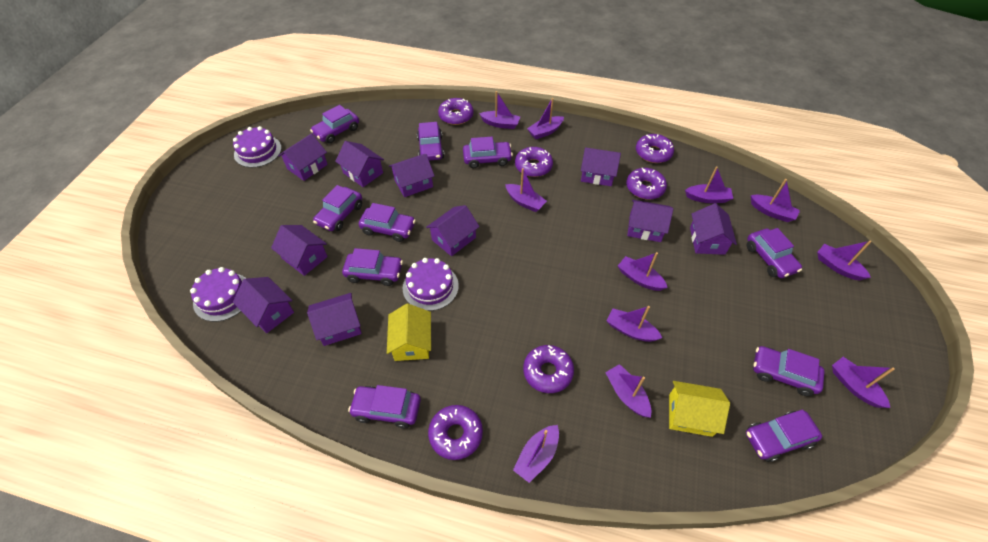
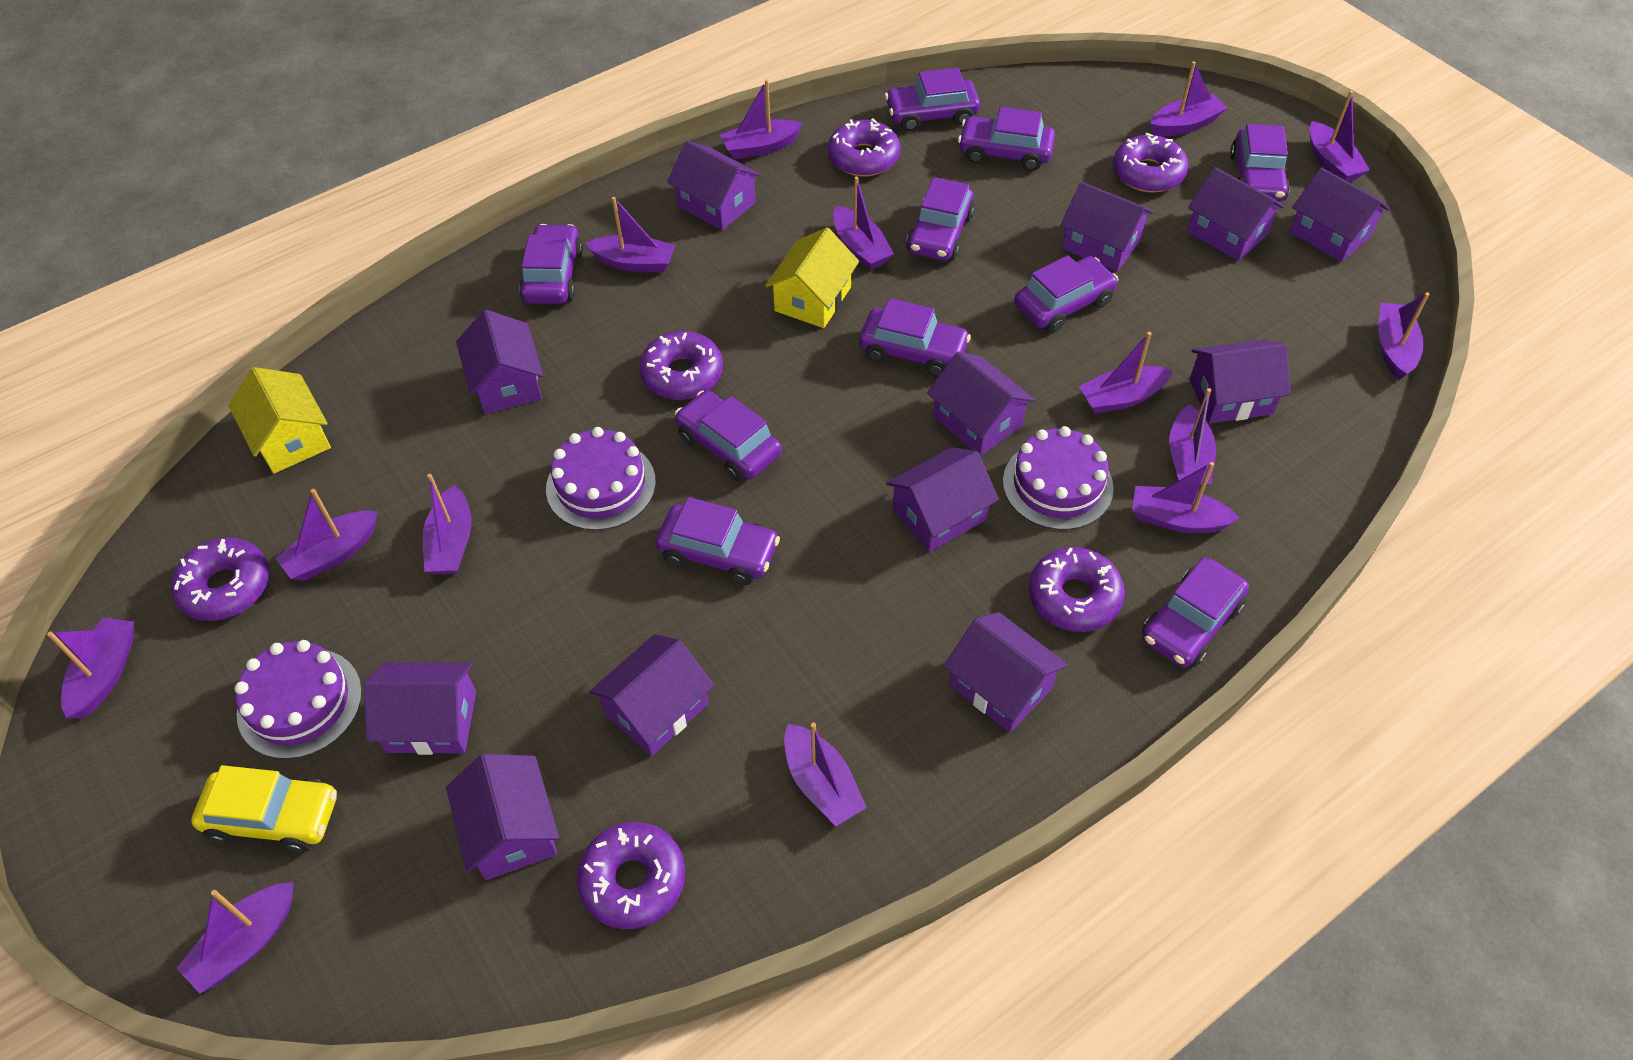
purple boat: [479,91,520,129] [505,168,547,212] [513,425,559,483] [527,98,564,139] [605,364,651,418] [607,306,662,342] [618,252,668,291] [685,166,733,203] [751,179,800,222] [817,241,871,280] [832,357,895,408] = 11 -> [47,617,134,719] [176,882,294,994] [275,489,378,581] [422,474,472,574] [585,197,675,273] [720,80,803,159] [784,722,867,826] [833,177,894,270] [1079,332,1173,414] [1132,462,1240,533] [1150,61,1227,136] [1169,388,1216,489] [1309,91,1370,182] [1378,292,1430,380] = 14
purple house: [233,277,294,333] [271,225,328,276] [278,133,328,181] [307,293,362,346] [335,141,384,187] [389,154,434,197] [426,205,480,256] [581,147,621,186] [627,200,673,242] [690,203,737,255] = 10 -> [364,662,476,755] [446,754,559,880] [456,310,543,414] [589,634,714,756] [667,141,761,231] [886,447,999,552] [927,352,1035,456] [944,612,1068,732] [1060,182,1154,272] [1187,167,1285,261] [1190,339,1291,423] [1290,168,1390,262] = 12
yellow car: none = 0 -> [191,765,337,852] = 1

